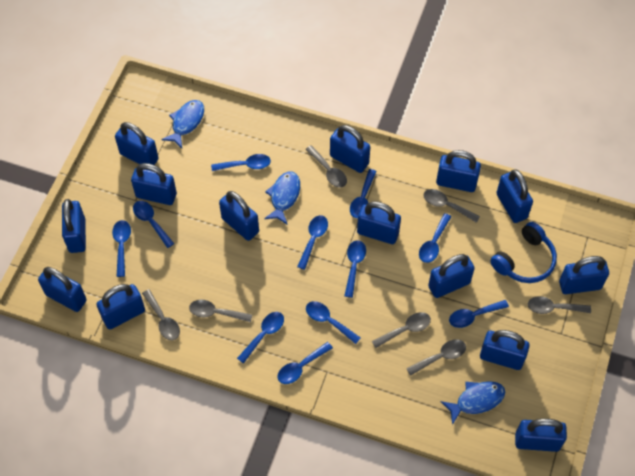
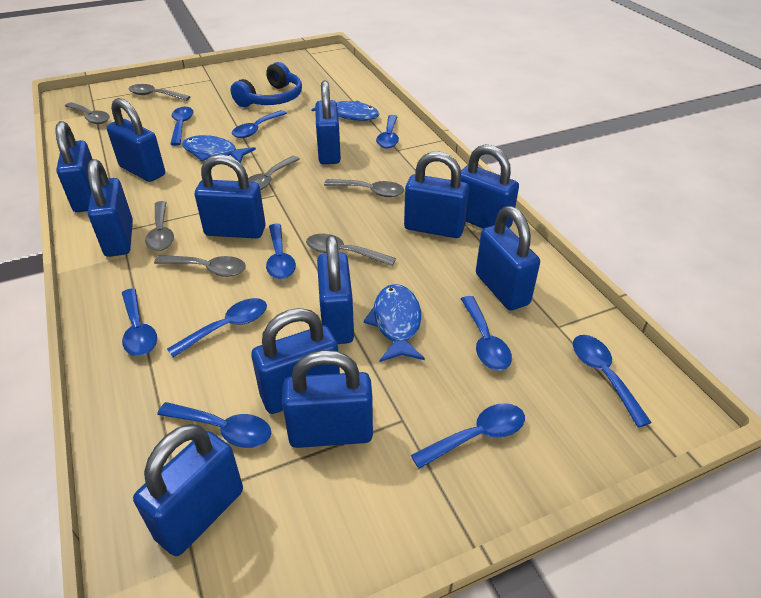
blue padlock: [38,267,87,312] [62,199,86,253] [96,284,145,329] [115,122,159,165] [131,163,177,205] [219,191,259,241] [330,125,370,173] [357,201,401,244] [428,254,475,298] [436,150,481,192] [480,330,530,370] [496,170,533,223] [515,419,567,452] [559,256,609,294] = 14 -> [55,121,92,212] [88,159,133,257] [107,98,165,182] [133,424,243,556] [195,154,266,238] [251,308,340,414] [282,350,373,448] [315,80,341,164] [317,235,354,344] [404,152,469,238] [461,144,519,229] [476,206,540,310] = 12
blue spoon: [112,220,131,277] [133,201,174,248] [211,154,271,171] [237,312,284,364] [277,342,333,384] [297,215,328,270] [306,301,361,344] [344,240,366,298] [350,169,377,218] [419,213,451,263] [449,300,509,328] = 11 -> [122,288,157,356] [157,402,271,448] [167,298,267,358] [170,107,193,146] [232,110,287,138] [266,224,296,279] [376,115,399,148] [411,403,525,469] [461,296,512,370] [573,335,652,427] = 10

